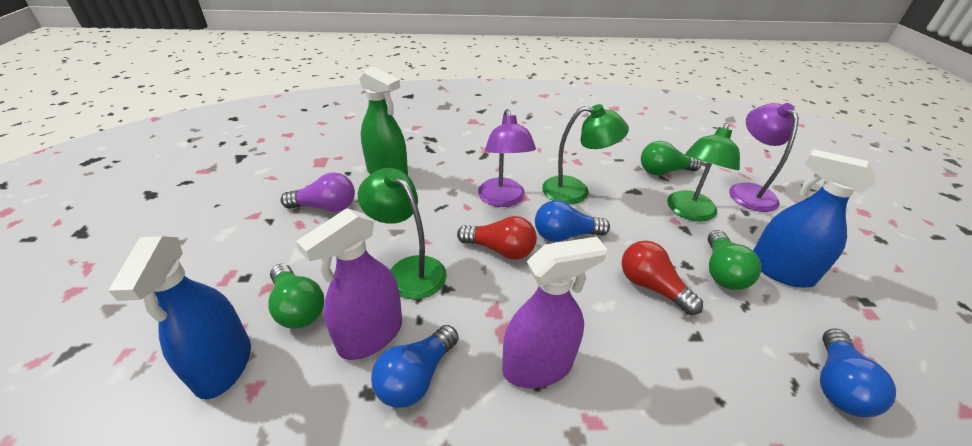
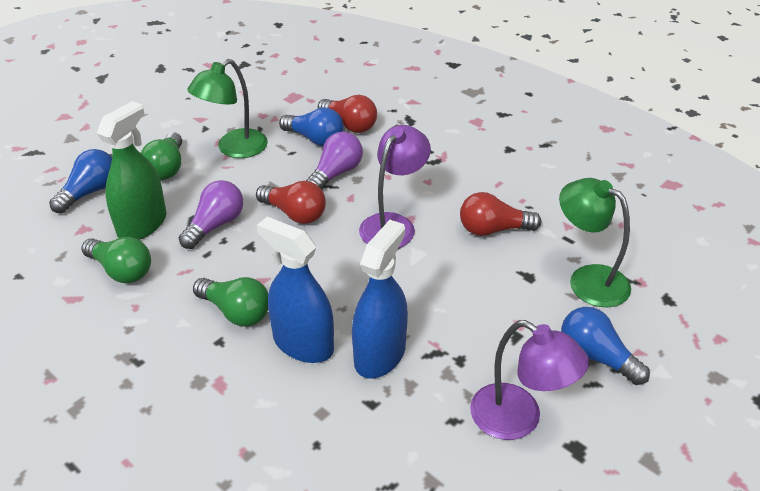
green lamp: [358,168,447,300] [542,104,629,204] [667,123,740,222] = 3 -> [187,59,268,158] [559,178,631,307] = 2
purple light bulb: [281,172,355,212] = 1 -> [179,180,243,249] [306,132,363,189] = 2
purple spray bottle: [296,208,402,360] [502,237,608,388] = 2 -> none = 0
red light bulb: [457,216,537,260] [622,241,703,315] = 2 -> [256,181,326,224] [318,95,377,133] [460,192,542,236] = 3

